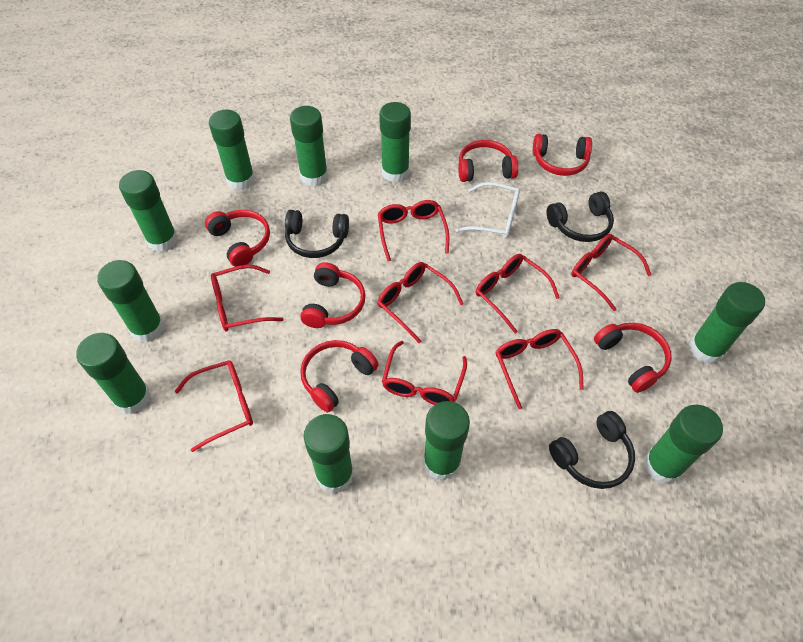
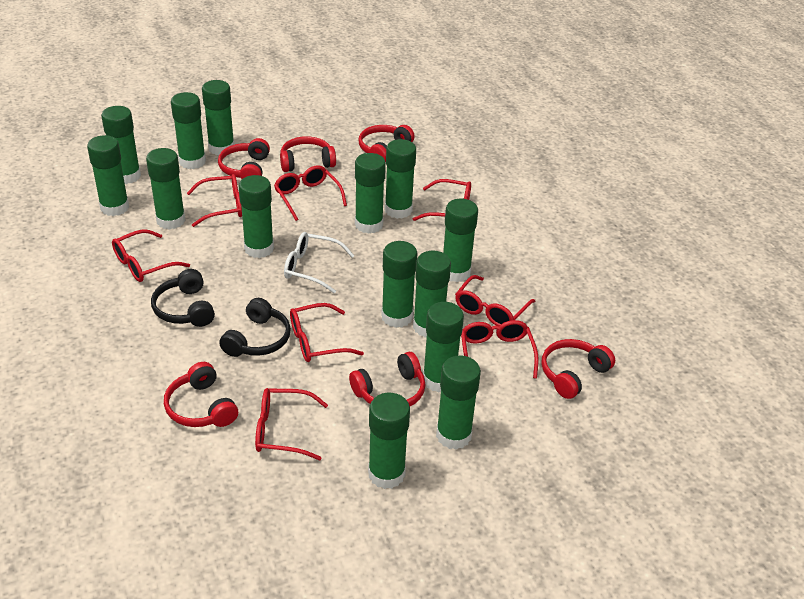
black headphones: [285,210,349,258] [547,192,614,242] [549,411,635,489] = 3 -> [151,269,215,327] [219,298,291,357] = 2
green glue stick: [76,333,151,414] [97,260,165,342] [119,170,178,252] [209,110,255,190] [290,106,328,186] [303,414,354,494] [379,102,411,183] [423,401,470,481] [644,405,723,484] [689,282,765,364] = 10 -> [87,135,129,216] [101,106,141,184] [146,148,186,230] [171,92,206,169] [202,80,235,155] [239,175,274,258] [355,153,386,234] [368,393,410,489] [381,241,417,328] [385,139,416,219] [413,251,451,337] [423,302,464,392] [436,355,481,450] [443,199,478,282] = 14

